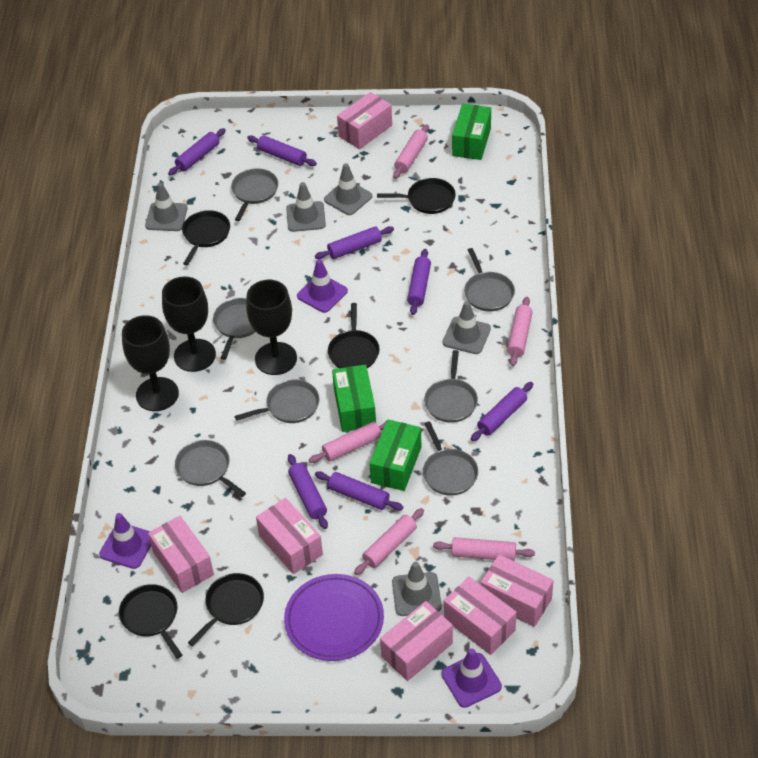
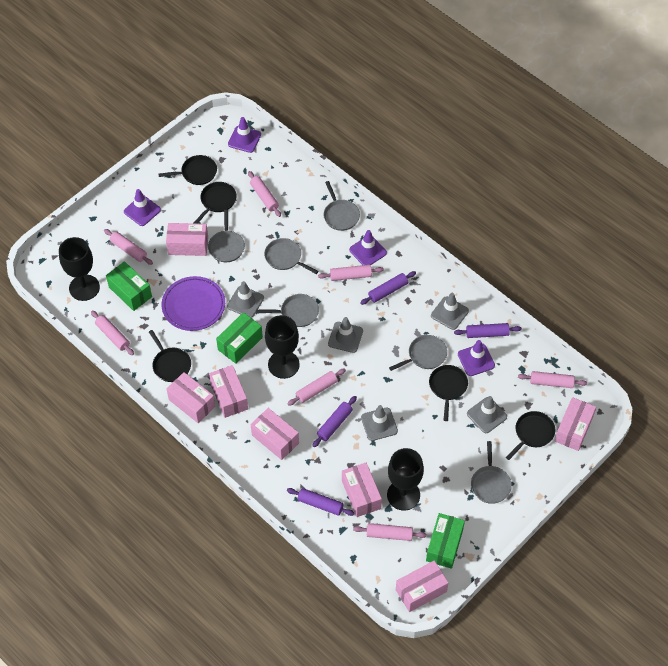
grey pan: [175,440,246,497] [213,298,256,360] [231,168,278,221] [234,380,320,423] [423,421,478,496] [424,350,478,423] [464,248,515,312] = 7 -> [208,210,245,262] [256,294,319,327] [264,238,318,274] [323,181,360,231] [389,335,447,371] [471,441,512,504] = 6
pink box: [148,516,214,593] [256,498,323,574] [337,92,392,149] [380,601,453,681] [444,577,516,655] [481,554,554,627] = 6 -> [166,223,208,256] [167,372,215,423] [209,365,248,418] [251,408,299,460] [342,463,382,517] [396,560,449,612] [555,397,596,451] = 7
pink rolling pin: [309,420,393,463] [354,508,424,575] [393,124,429,179] [433,537,535,561] [507,297,533,366] = 5 -> [91,311,134,355] [104,229,153,265] [248,171,281,217] [287,368,346,405] [318,265,384,281] [353,523,426,541] [518,371,587,388] = 7
purple rolling pin: [168,128,226,175] [247,135,317,166] [288,454,328,529] [315,226,394,259] [315,471,403,511] [407,249,431,315] [471,382,533,441] = 7 -> [287,488,355,516] [312,396,357,447] [360,271,416,305] [454,323,522,338] = 4
purple traffic cone: [99,513,151,569] [297,259,348,313] [441,648,502,708] = 3 -> [124,189,161,226] [228,117,261,153] [349,230,387,265] [458,340,495,376] = 4

